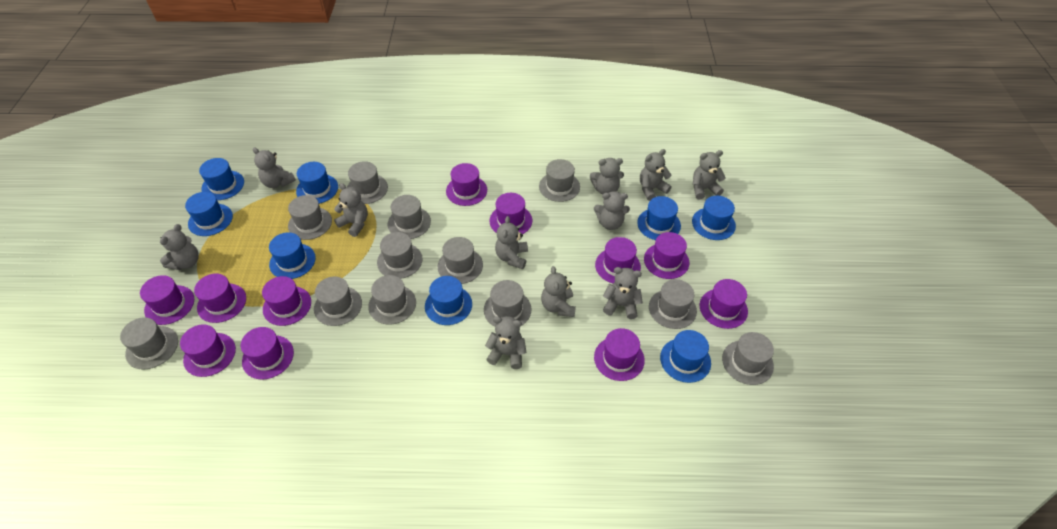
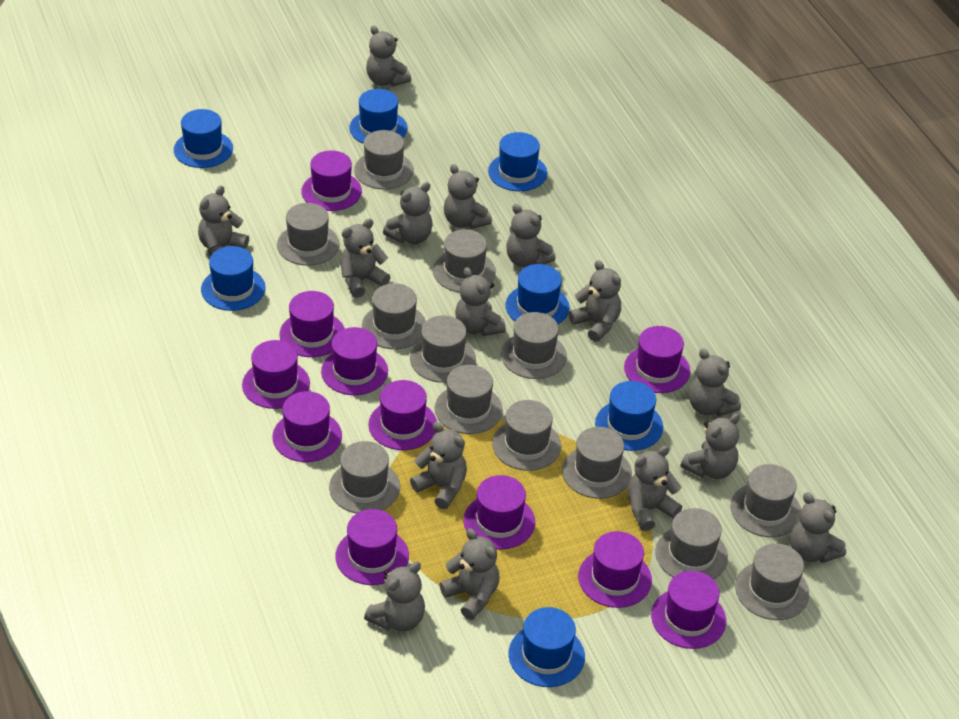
blue hat: [185,192,233,236] [199,158,244,200] [269,232,316,279] [296,162,338,204] [425,276,472,325] [637,196,681,240] [660,330,711,383] [692,196,736,240] = 8 -> [174,109,233,168] [201,246,265,311] [350,89,407,144] [488,132,547,191] [506,264,570,324] [508,607,585,687] [595,381,663,451] = 7
grey hat: [120,317,178,370] [288,195,332,240] [314,277,362,326] [347,161,388,204] [368,275,416,325] [377,232,423,279] [388,195,431,239] [438,237,483,284] [484,280,531,327] [539,159,580,202] [649,279,697,329] [722,332,774,385] = 12 -> [277,203,340,266] [329,441,400,513] [354,130,414,189] [362,283,426,349] [410,315,476,383] [433,229,496,292] [435,365,503,434] [492,400,561,471] [501,312,567,379] [562,427,632,499] [655,508,728,579] [731,464,801,537] [735,543,809,620] = 13
grey teddy bear: [160,224,199,270] [253,147,296,188] [334,183,368,237] [485,316,527,369] [495,216,528,269] [541,266,576,317] [590,158,624,195] [594,191,630,230] [603,267,643,319] [640,149,672,201] [693,150,726,200] = 11 -> [198,186,249,255] [340,219,390,298] [364,561,425,631] [366,26,411,87] [383,182,433,244] [410,422,467,509] [439,528,499,620] [444,164,492,229] [455,267,506,336] [506,204,556,267] [569,260,621,342] [627,446,682,531] [680,413,740,479] [689,348,741,416] [790,492,846,563] = 15

